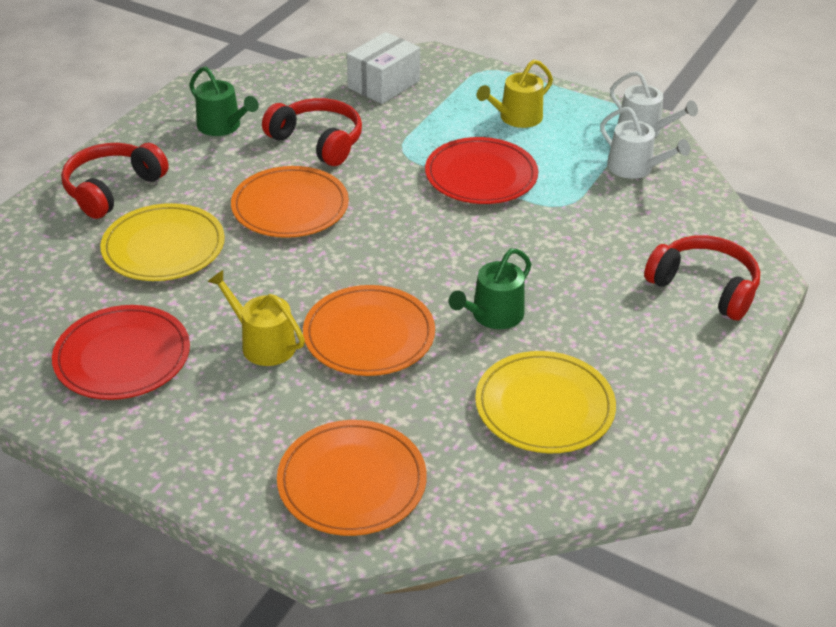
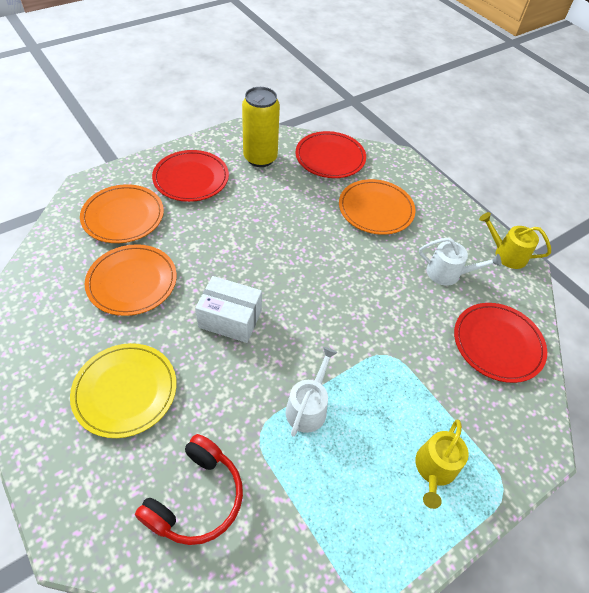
green watering can: [189,66,259,136] [449,248,532,329] = 2 -> none = 0
red headphones: [61,143,169,219] [262,98,362,166] [644,235,760,320] = 3 -> [135,434,243,545] = 1
red plate: [52,305,190,400] [425,137,538,204] = 2 -> [152,150,229,202] [296,131,366,178] [454,303,547,383] = 3
yellow can: none = 0 -> [242,87,280,167] = 1
yellow plate: [100,203,225,281] [475,351,616,453] = 2 -> [70,343,176,438] = 1

